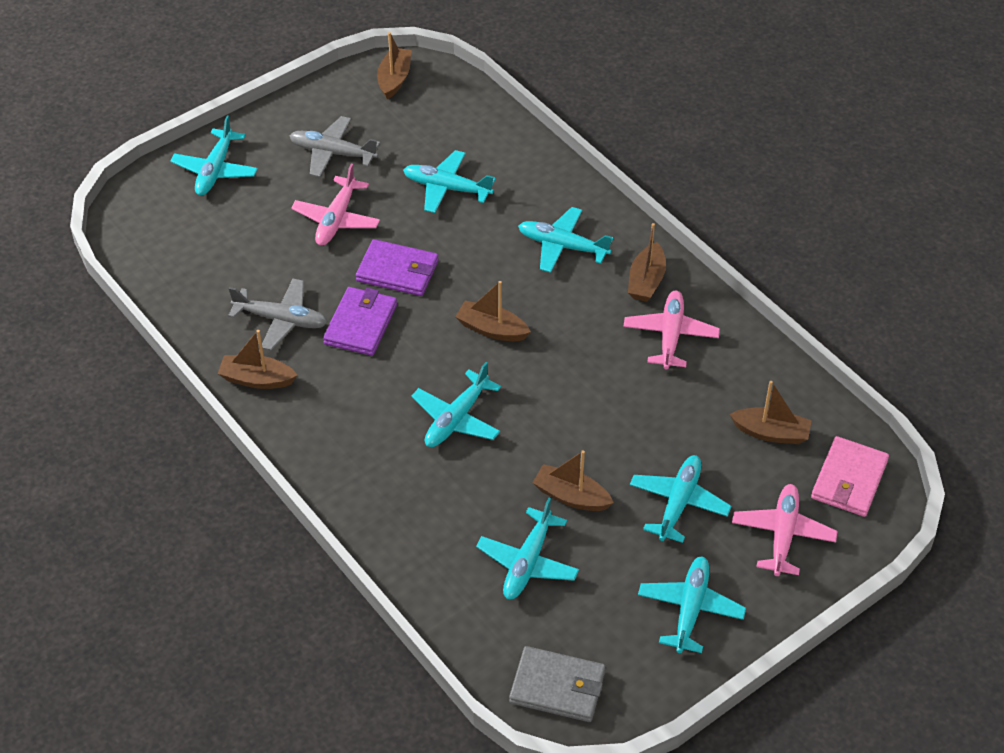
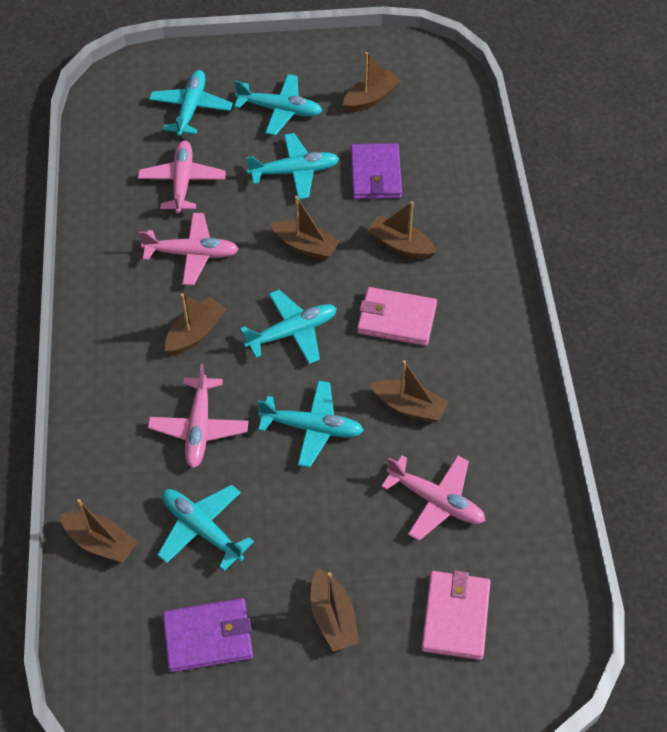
brown boat: [218,330,297,389] [377,32,411,99] [455,281,531,341] [532,450,614,511] [628,223,666,302] [730,381,812,444] = 6 -> [60,499,138,563] [165,293,226,355] [270,196,340,260] [310,569,359,652] [343,52,401,112] [367,201,437,259] [370,360,448,423] = 7
grey plane: [228,279,328,351] [290,116,380,177] = 2 -> none = 0
grey wallet: [509,646,605,722] = 1 -> none = 0
pink plane: [291,164,380,246] [623,291,720,370] [732,484,838,576] = 3 -> [138,141,226,213] [139,213,239,285] [148,364,249,468] [381,455,485,541] = 4
pink wallet: [811,436,889,517] = 1 -> [357,287,437,346] [421,570,491,660] = 2
turquoise plane: [170,115,258,196] [403,150,496,213] [411,362,501,447] [476,497,579,599] [518,207,613,273] [630,455,731,543] [638,557,746,653] = 7 -> [149,70,233,136] [157,484,254,571] [234,74,323,136] [240,290,337,364] [246,133,339,199] [258,381,364,467] = 6

